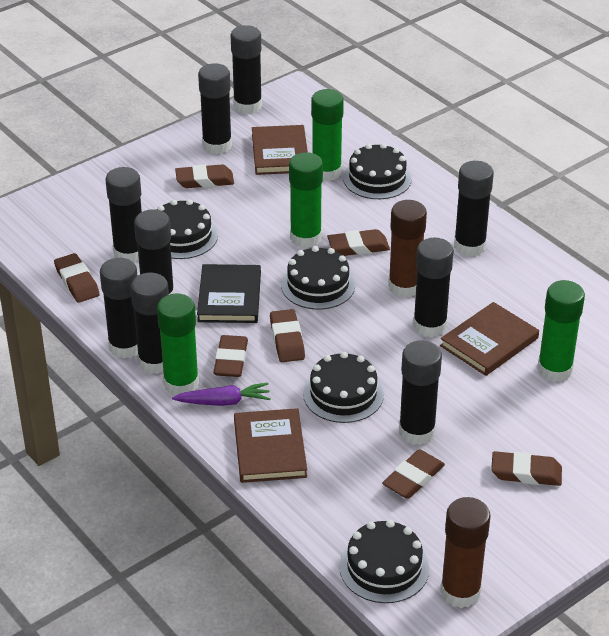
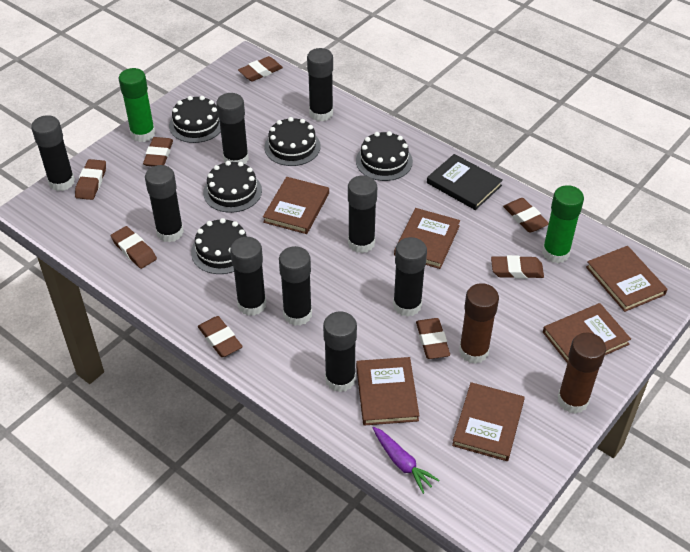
brown book: [234,408,307,483] [252,125,308,175] [440,302,539,376] = 3 -> [263,177,329,234] [356,357,419,426] [394,208,460,269] [452,382,525,461] [543,303,631,363] [586,246,668,312] = 6
brown eraser: [54,253,100,303] [175,165,234,188] [214,335,248,377] [270,309,305,362] [327,229,390,256] [382,449,445,499] [491,451,562,486] = 7 -> [75,159,106,200] [111,226,157,269] [143,137,173,166] [198,316,243,357] [238,56,283,81] [416,318,450,359] [491,255,544,279] [503,198,549,233] = 8
green glue stick: [157,294,199,396] [289,152,323,248] [311,89,344,181] [537,280,585,382] = 4 -> [119,68,155,142] [542,185,584,263] = 2

